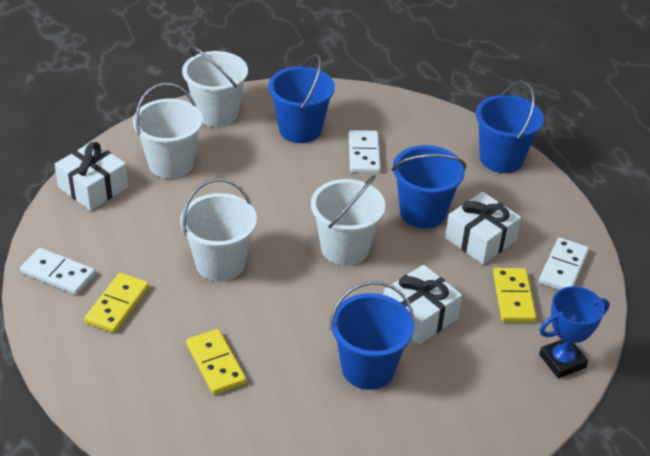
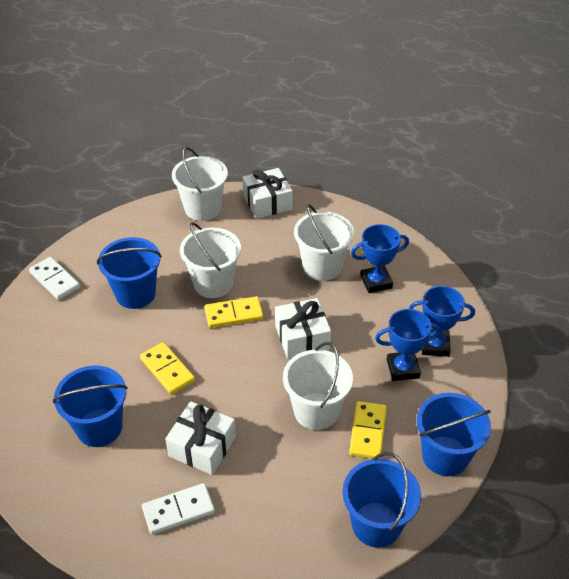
blue trophy: [539,286,609,378] = 1 -> [351,224,409,293] [375,309,442,381] [409,286,475,357] = 3
white domino: [20,248,95,295] [349,130,381,173] [539,238,589,290] = 3 -> [29,257,80,300] [142,483,215,535] = 2

